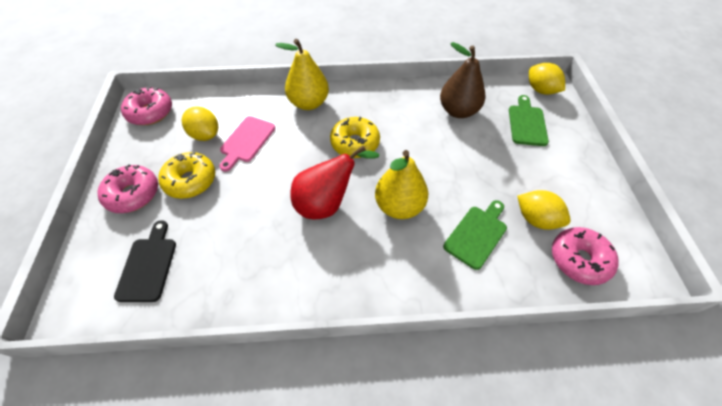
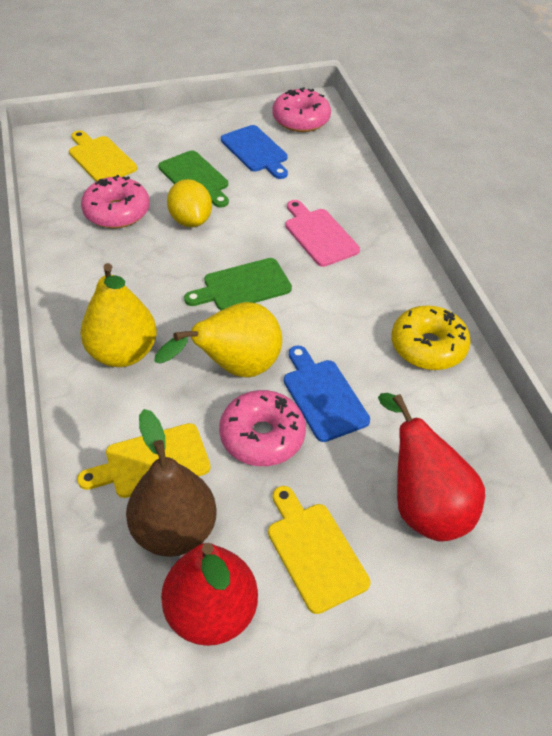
black cutting board: [114,220,176,302] = 1 -> none = 0
blue cutting board: none = 0 -> [221,125,288,179] [284,346,370,442] = 2
red pear: [290,145,379,219] = 1 -> [161,543,258,646] [378,393,485,542] = 2
yellow cutting board: none = 0 -> [69,130,137,182] [77,423,210,498] [268,486,370,614] = 3
yellow donut: [158,152,215,199] [330,117,380,158] = 2 -> [391,306,471,370] = 1
yellow lemon: [181,106,218,141] [517,190,571,230] [529,63,565,95] = 3 -> [167,179,212,227] = 1

